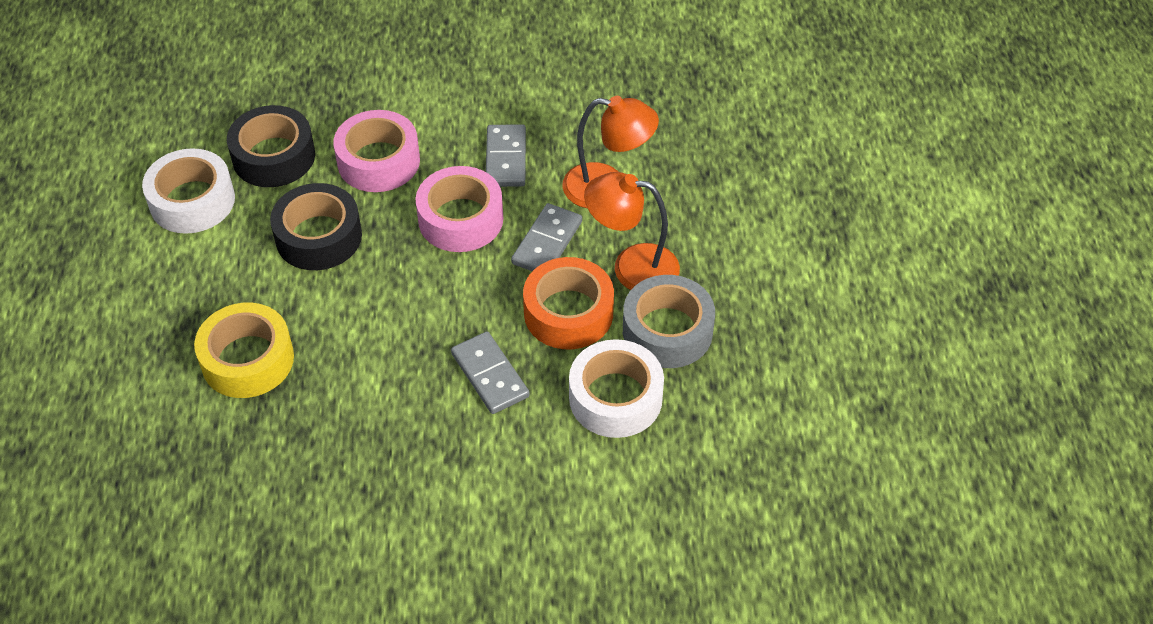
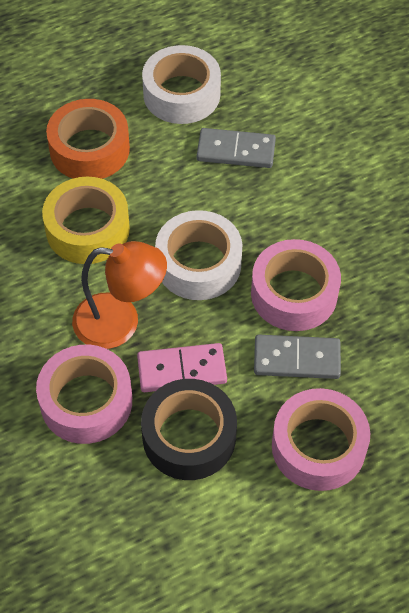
black tape: [227,105,315,187] [270,183,362,270] = 2 -> [141,379,237,480] = 1
grey domino: [451,331,530,414] [486,124,526,187] [511,203,582,271] = 3 -> [197,128,276,168] [254,335,341,379] = 2
grey tape: [623,275,715,368] = 1 -> none = 0
orange lamp: [562,96,659,208] [584,172,680,290] = 2 -> [72,241,167,349] = 1
pink domino: none = 0 -> [137,343,227,392] = 1
pink tape: [333,110,420,192] [416,166,503,252] = 2 -> [36,345,132,444] [251,239,341,331] [272,388,370,491] = 3

